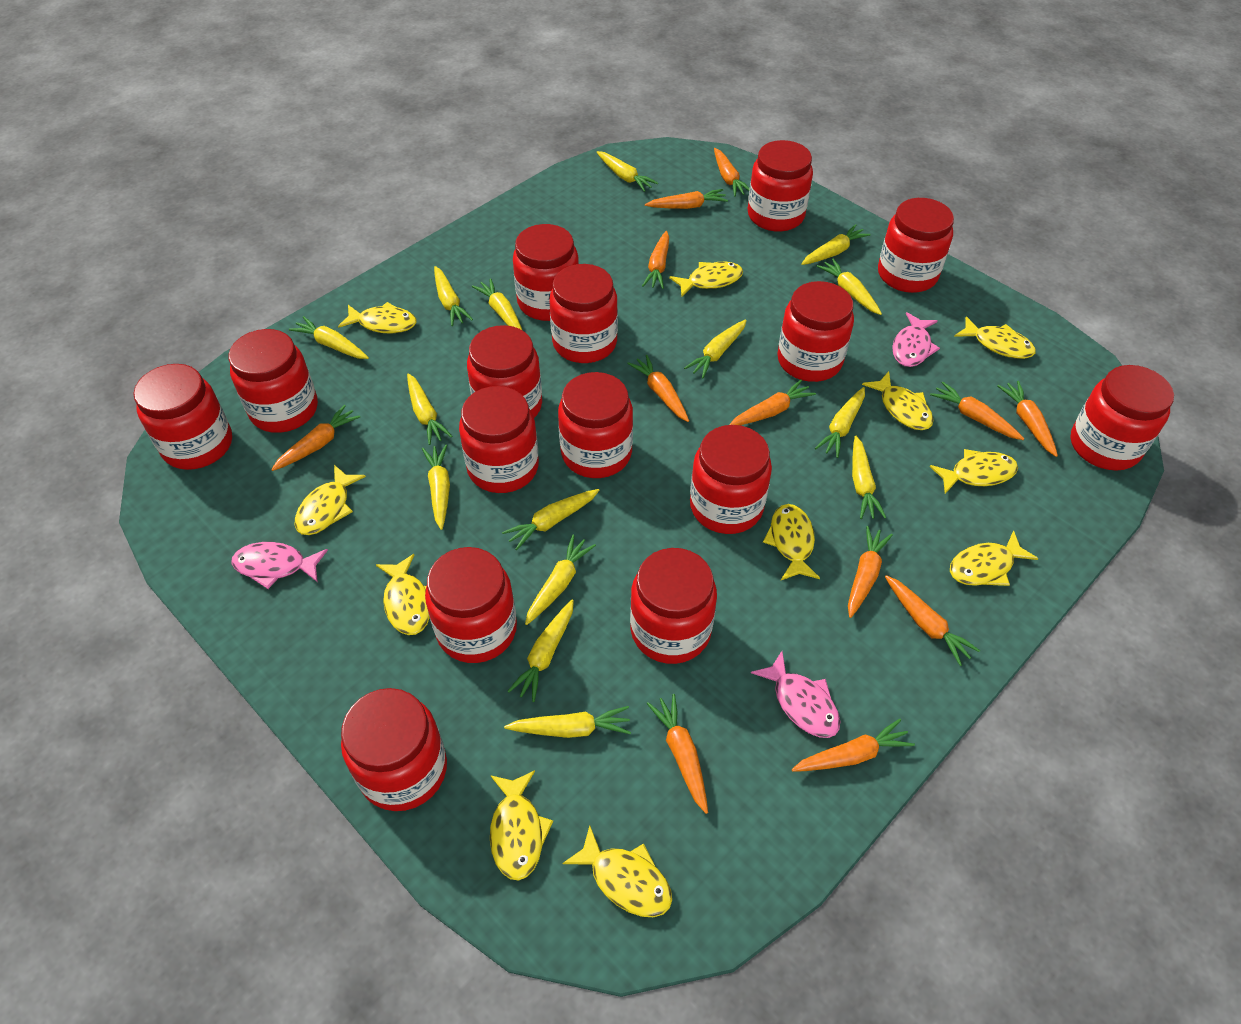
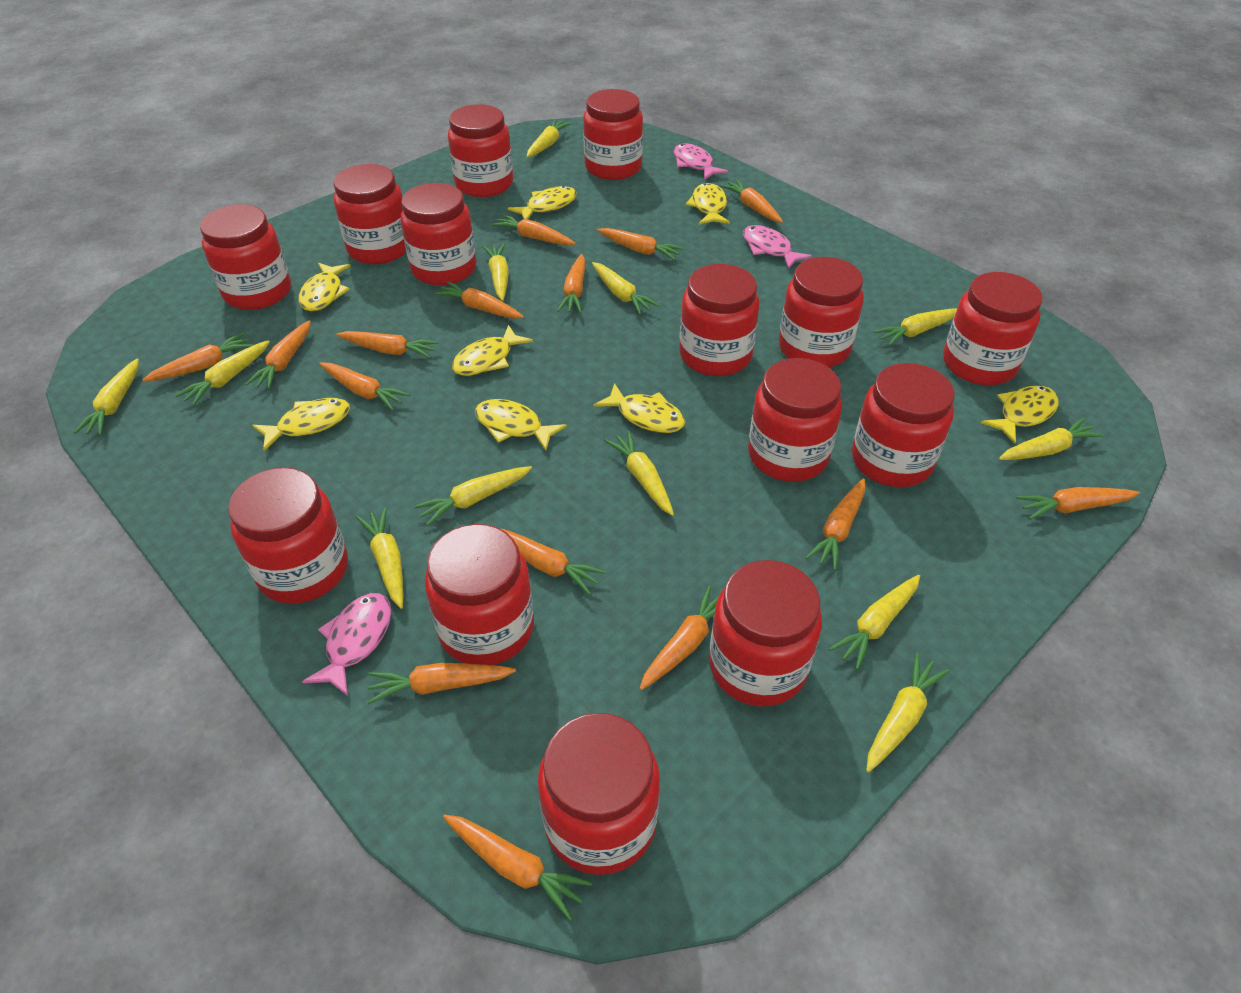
orange carrot: [271,405,360,471] [627,355,689,422] [642,231,669,289] [645,189,728,209] [647,694,708,814] [714,148,750,197] [729,380,816,425] [792,719,915,772] [848,526,893,618] [885,575,980,666] [930,382,1024,440] [997,381,1058,457] = 12 -> [143,333,253,382] [245,320,311,389] [319,363,410,411] [336,331,439,358] [367,663,516,704] [434,281,524,319] [443,814,592,921] [491,214,576,245] [501,529,606,595] [557,254,585,313] [597,228,684,260] [640,586,719,690] [720,179,783,223] [806,478,866,570] [1016,487,1140,520] = 15
red jar: [134,364,232,470] [228,329,318,433] [341,688,447,811] [425,547,517,663] [459,386,539,493] [467,325,542,418] [513,224,579,321] [549,264,618,363] [558,372,633,478] [630,548,717,664] [690,425,772,534] [748,140,813,232] [777,281,854,382] [878,198,954,293] [1070,365,1174,471] = 15 -> [200,205,291,310] [228,468,348,604] [334,164,406,264] [401,183,476,285] [425,524,534,665] [448,104,513,197] [538,713,660,875] [583,89,643,180] [679,264,759,376] [709,560,822,707] [748,358,842,482] [779,257,864,367] [852,363,955,487] [943,272,1042,385] = 14
yellow carrot: [289,316,369,359] [407,373,452,445] [422,444,450,530] [434,266,473,326] [472,278,523,331] [502,489,599,550] [504,706,631,738] [508,600,574,702] [525,535,596,625] [597,151,658,192] [684,319,747,378] [801,224,870,265] [815,387,865,458] [817,259,882,315] [852,436,886,519] = 15 -> [74,359,139,435] [175,340,270,406] [356,507,403,609] [414,466,532,526] [482,243,509,301] [526,119,572,158] [592,262,659,315] [604,431,674,516] [829,575,920,670] [866,653,949,772] [873,308,957,346] [999,418,1104,460] = 12
yellow fish: [294,465,366,535] [338,302,416,334] [376,554,430,635] [490,770,553,880] [562,826,672,917] [669,262,743,297] [763,504,820,580] [862,372,933,430] [930,449,1018,494] [950,530,1038,586] [954,316,1036,359] = 11 -> [252,398,350,451] [299,263,350,311] [452,325,533,376] [475,399,567,451] [508,186,577,219] [594,383,685,433] [686,183,730,225] [981,385,1059,444] = 8

